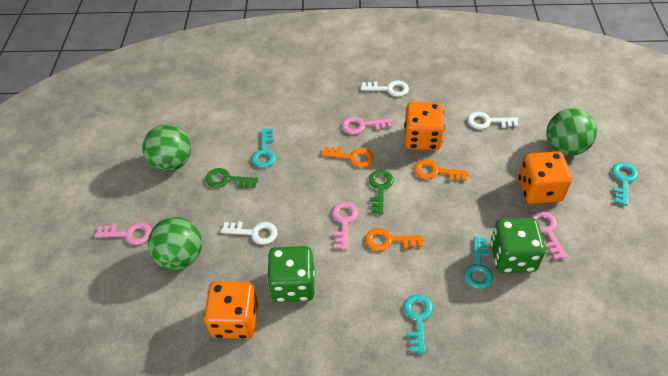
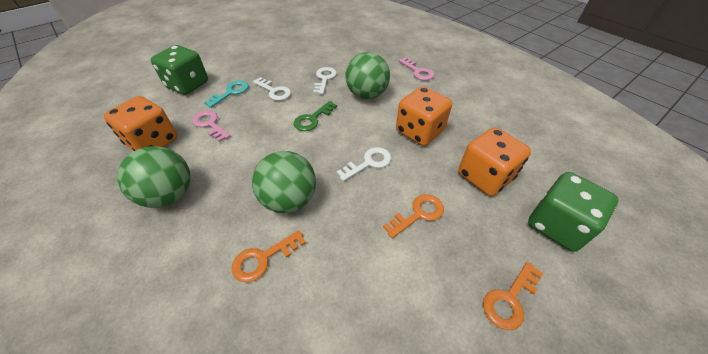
green key: [205,168,259,188] [369,170,393,214] = 2 -> [294,101,337,131] = 1
pink key: [95,222,152,245] [332,202,358,250] [342,117,392,135] [530,211,567,260] = 4 -> [192,111,230,142] [399,57,434,80] = 2
turquoise key: [252,128,276,168] [404,294,433,354] [464,236,493,289] [612,162,638,206] = 4 -> [204,81,249,108] = 1

